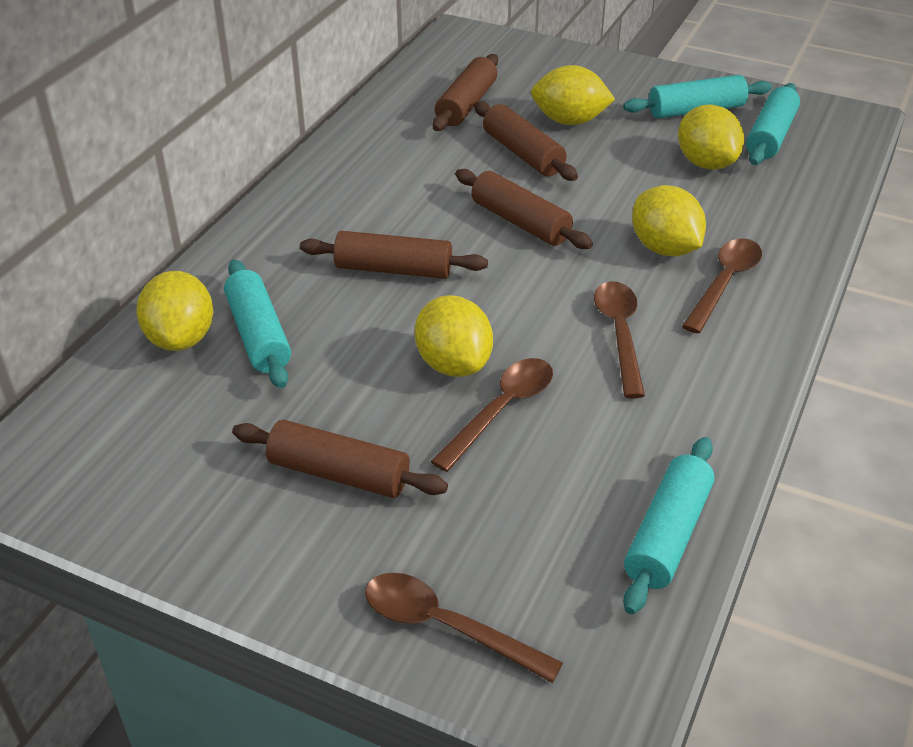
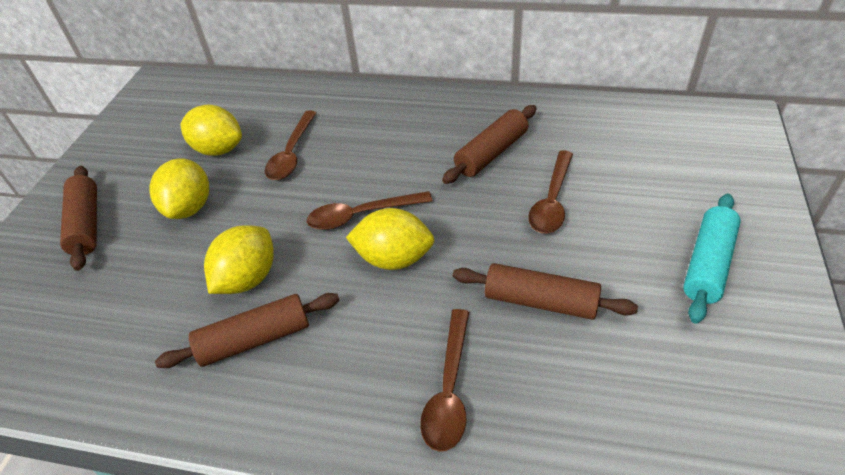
brown rolling pin: [232,420,448,498] [300,231,488,279] [433,54,498,131] [455,169,593,249] [474,102,578,181] = 5 -> [60,166,97,271] [155,293,339,368] [442,105,537,184] [453,263,638,320] = 4
turquoise rolling pin: [224,259,291,388] [623,75,772,118] [623,437,715,614] [746,83,800,165] = 4 -> [683,193,741,324] = 1
yellow lemon: [136,271,213,351] [415,295,493,377] [531,65,615,125] [632,185,706,257] [678,105,744,170] = 5 -> [149,158,209,219] [181,105,242,156] [204,225,274,294] [346,208,435,270] = 4

